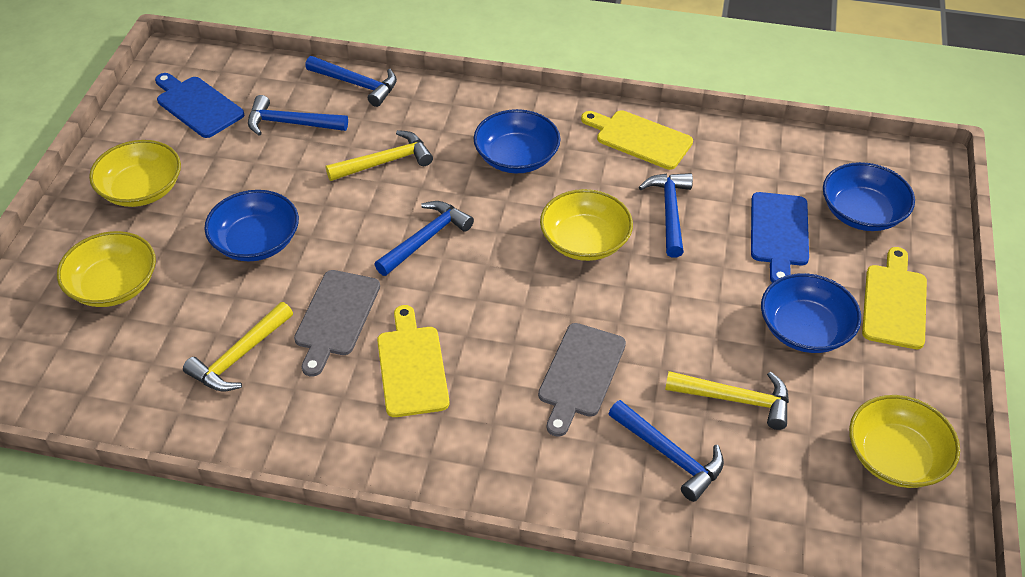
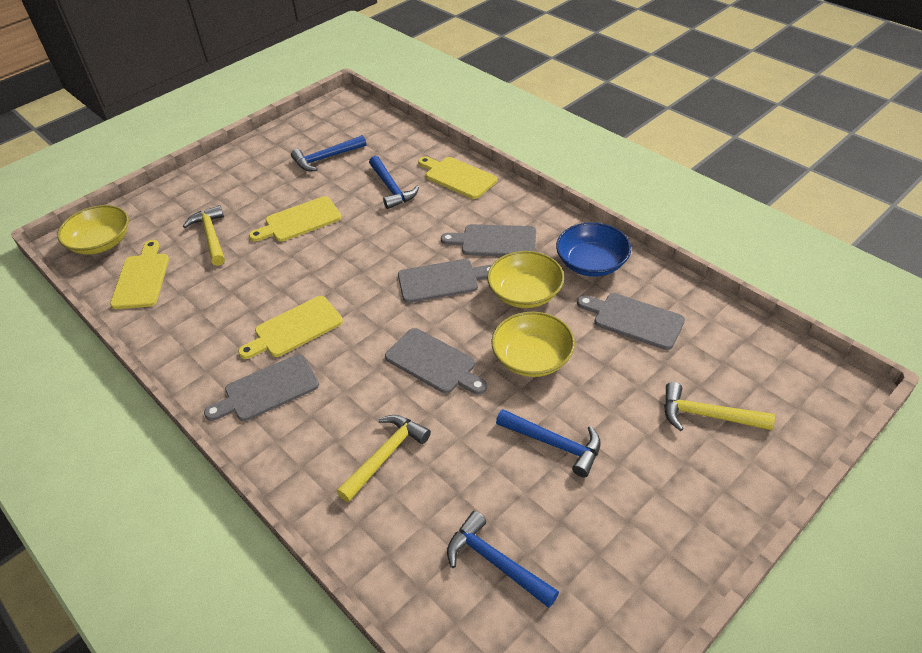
blue bowl: [204,190,299,261] [474,109,561,173] [761,273,861,353] [823,162,915,231] = 4 -> [556,222,631,277] = 1
blue cutting board: [155,73,244,138] [751,192,809,283] = 2 -> none = 0
blue hammer: [248,95,348,136] [305,56,397,107] [374,201,474,276] [609,400,724,502] [639,173,693,258] = 5 -> [291,135,366,171] [369,156,419,209] [447,511,559,608] [496,409,601,477] = 4
grey cutting board: [294,270,380,377] [538,323,626,437] = 2 -> [204,354,319,421] [385,328,487,394] [398,259,491,303] [441,224,536,256] [577,293,685,350] = 5
yellow bowl: [57,231,156,307] [89,140,181,207] [540,189,633,261] [849,395,960,488] = 4 -> [57,205,129,255] [487,251,564,308] [491,312,575,377] = 3
yellow cutting board: [377,305,449,417] [581,110,693,170] [862,247,927,349] = 3 -> [110,240,169,309] [238,296,343,359] [249,196,342,242] [418,157,497,199] = 4

